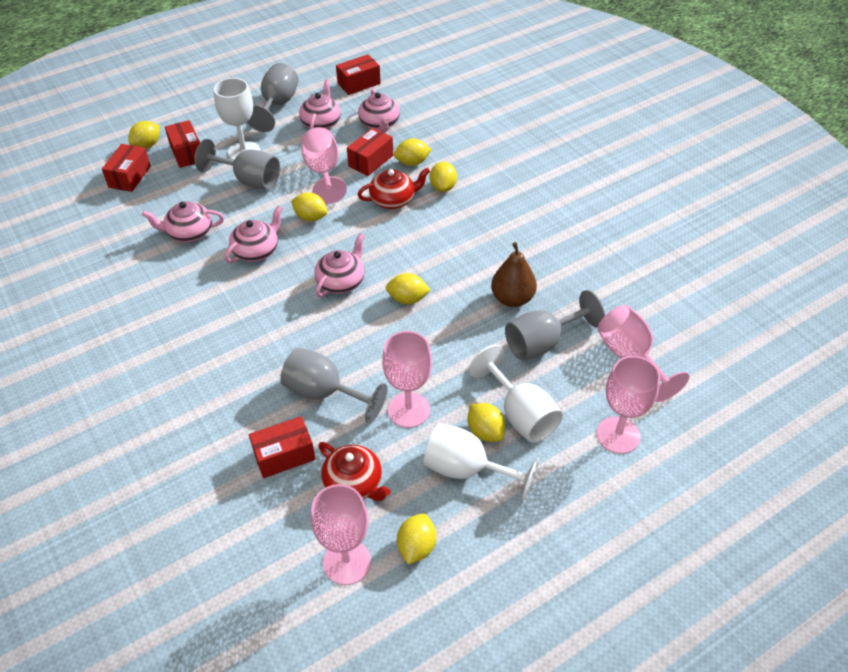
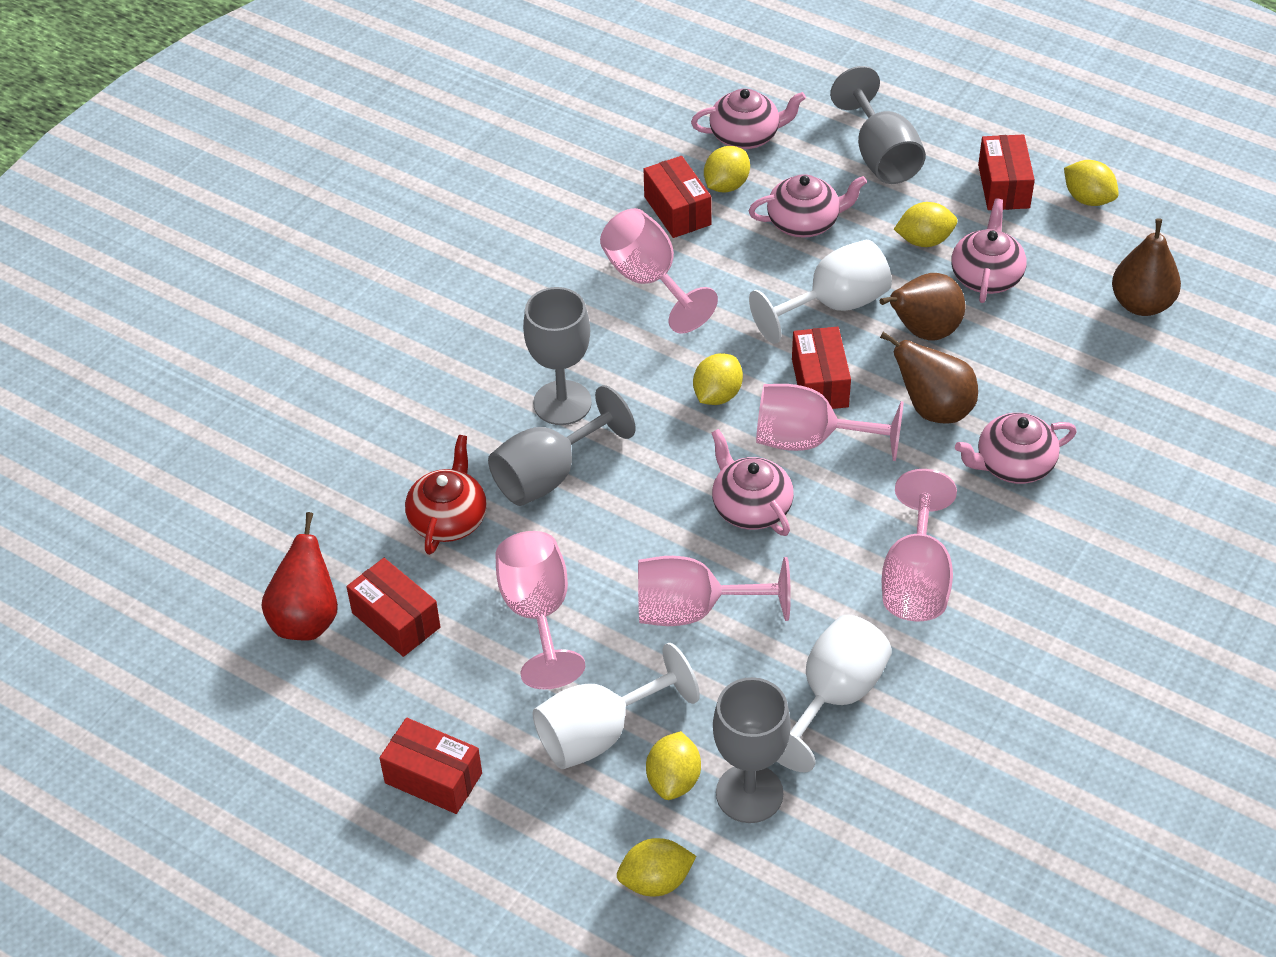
brown pear: [491,242,537,307] = 1 -> [880,273,965,341] [880,332,978,424] [1112,218,1181,316] = 3
red pear: none = 0 -> [261,512,338,641] = 1
red teapot: [318,442,391,501] [358,168,430,209] = 2 -> [405,435,487,555] = 1
yellow lemon: [128,121,160,149] [291,192,327,221] [386,273,431,304] [394,138,432,166] [397,513,436,564] [430,162,457,192] [468,403,506,442] = 7 -> [617,838,696,897] [646,731,701,800] [693,353,743,405] [704,146,750,193] [894,202,957,247] [1064,160,1119,206] = 6

